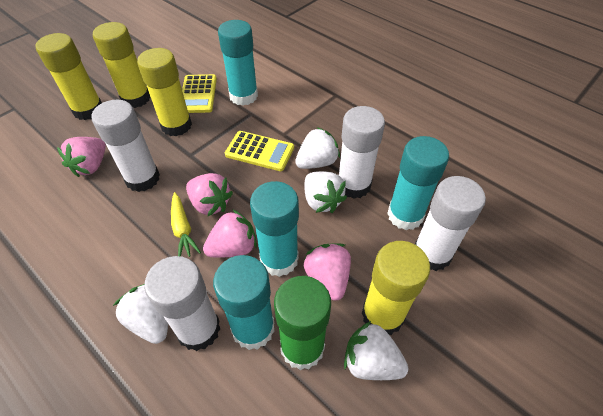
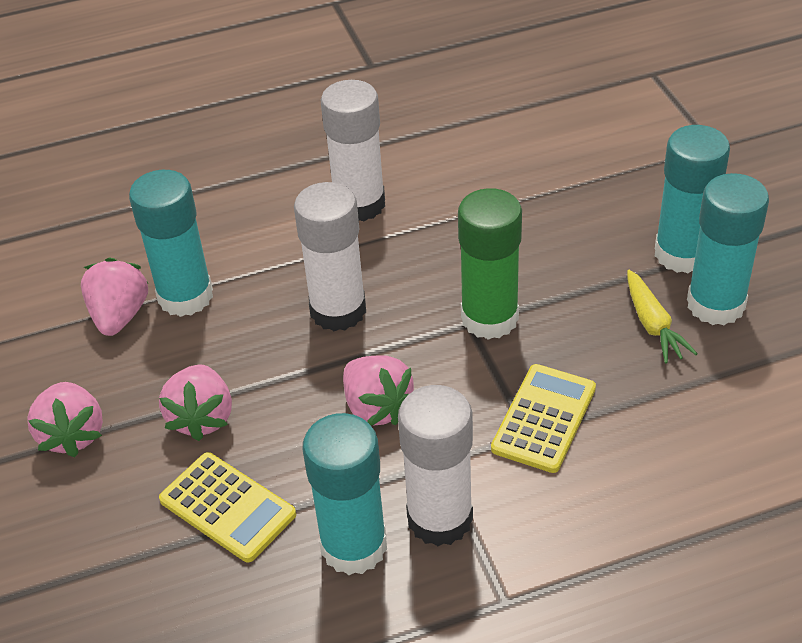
white glue stick: [92,100,160,192] [144,256,220,351] [339,106,385,199] [415,176,486,271] = 4 -> [294,182,366,331] [321,80,385,222] [398,385,473,546] = 3
white strawberry: [113,284,168,344] [295,127,340,169] [305,171,347,213] [344,321,409,380] = 4 -> none = 0
yellow glue stick: [35,33,102,120] [93,22,150,108] [137,48,192,136] [362,241,430,335] = 4 -> none = 0

